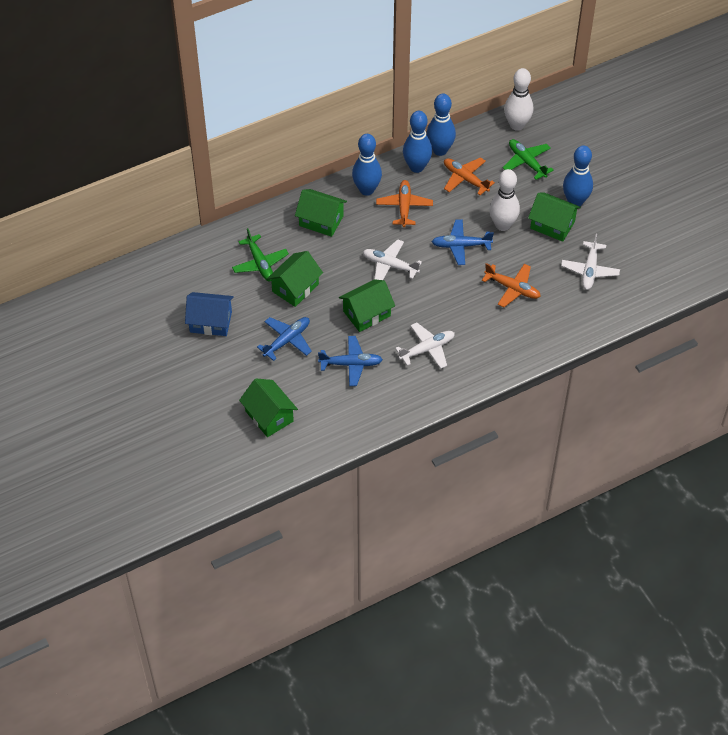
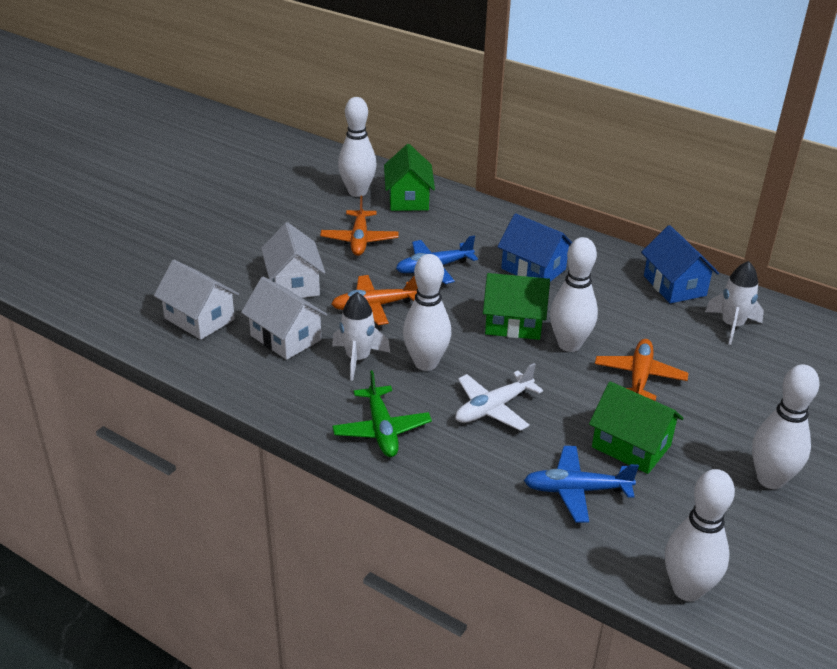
blue bowling pin: [352,134,382,196] [403,111,432,173] [426,94,456,156] [563,145,593,206] = 4 -> none = 0
blue house: [185,292,234,336] = 1 -> [497,213,572,282] [641,225,719,304] = 2
blue plane: [257,317,312,361] [318,336,383,386] [432,220,494,265] = 3 -> [396,236,478,284] [524,446,639,523] = 2
green house: [239,378,298,437] [267,251,323,307] [295,189,347,237] [339,279,395,332] [528,193,581,242] = 5 -> [384,144,435,211] [483,273,550,340] [589,381,684,474] = 3
green plane: [232,228,289,281] [503,139,554,180] = 2 -> [332,370,432,457] = 1
white bowling pin: [489,169,520,231] [504,68,533,131] = 2 -> [338,97,377,197] [403,254,452,371] [550,237,598,352] [665,469,735,602] [752,365,820,489] = 5
white house: none = 0 -> [154,260,239,340] [241,277,327,360] [261,222,325,298] = 3
white plane: [363,239,422,280] [395,323,455,369] [561,234,620,290] = 3 -> [455,363,543,431] = 1
white rocket: none = 0 -> [332,292,390,381] [705,261,764,345] = 2

